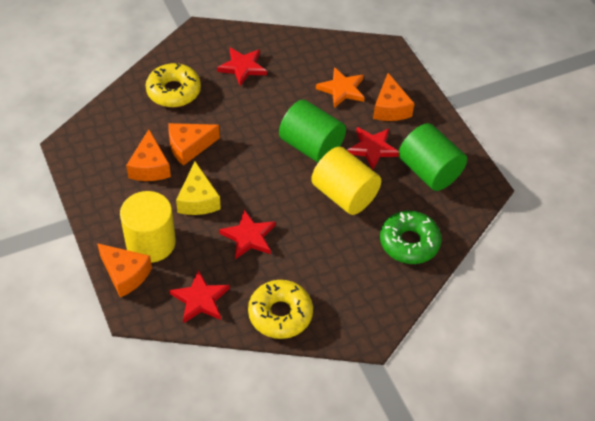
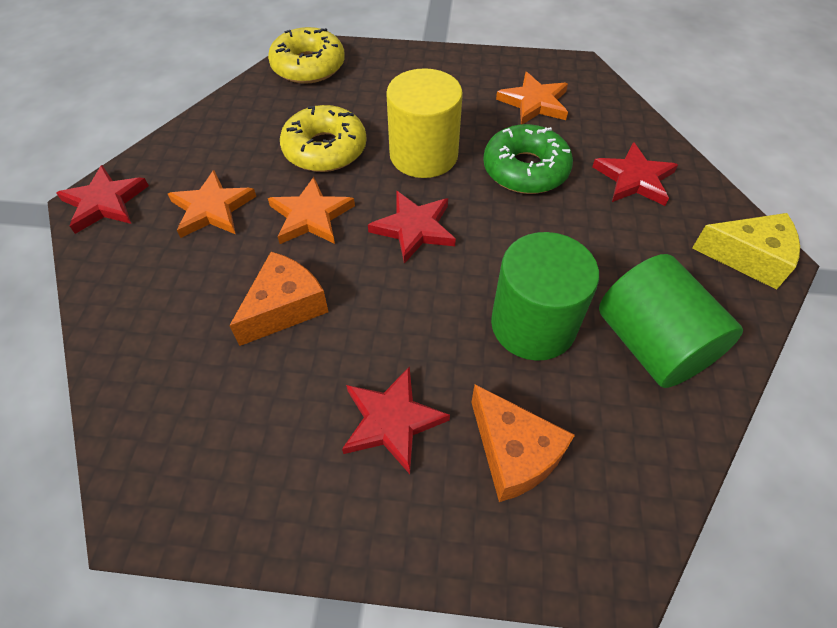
orange cheese: [97,243,152,298] [126,129,171,181] [168,123,220,166] [373,73,415,121] = 4 -> [229,252,329,346] [471,384,575,502] = 2
orange star: [316,67,365,108] = 1 -> [168,170,256,238] [268,177,355,244] [496,72,568,124] = 3
yellow cylinder: [120,191,176,263] [311,147,381,215] = 2 -> [386,68,463,178] = 1

